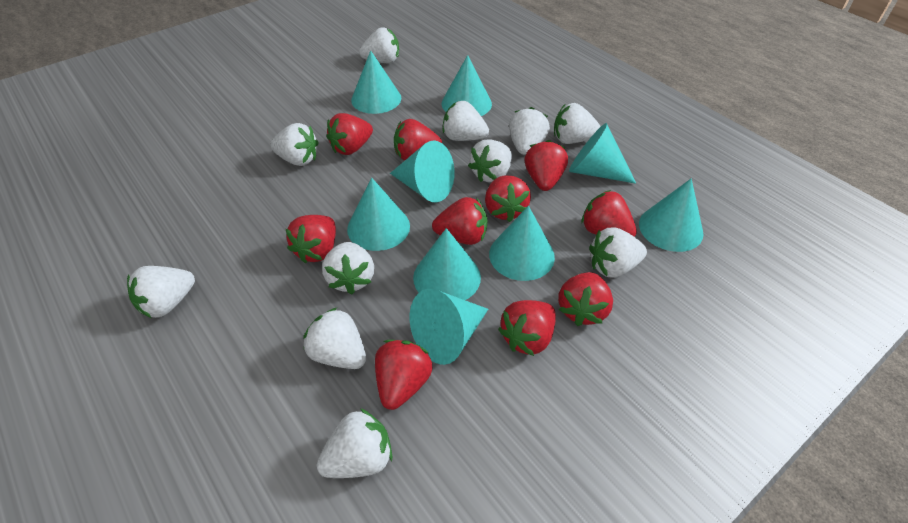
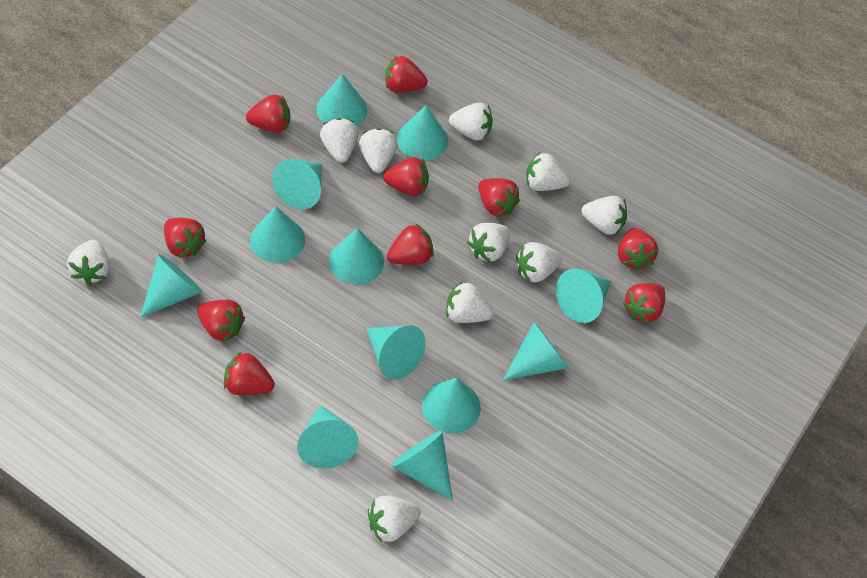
turquoise cone: [347,178,410,251] [351,51,401,114] [390,140,455,202] [410,289,488,365] [413,228,481,300] [442,55,492,116] [489,206,555,281] [569,123,636,184] [639,179,704,252] = 9 -> [140,254,202,318] [250,206,305,263] [272,159,322,209] [297,405,358,468] [316,74,367,126] [329,228,384,284] [366,325,426,379] [392,431,453,501] [397,105,448,161] [422,378,481,433] [503,322,569,381] [556,269,611,323] = 12
white strawberry: [127,266,195,318] [270,123,319,166] [303,308,366,369] [317,408,392,478] [322,242,374,294] [359,27,399,63] [443,101,489,141] [468,139,512,182] [509,107,550,155] [554,103,601,144] [589,228,647,278] = 11 -> [67,240,110,285] [320,118,359,163] [359,128,398,173] [368,496,421,543] [446,282,494,323] [449,103,493,141] [467,223,510,263] [516,242,562,283] [526,152,571,191] [581,196,627,235] = 10

